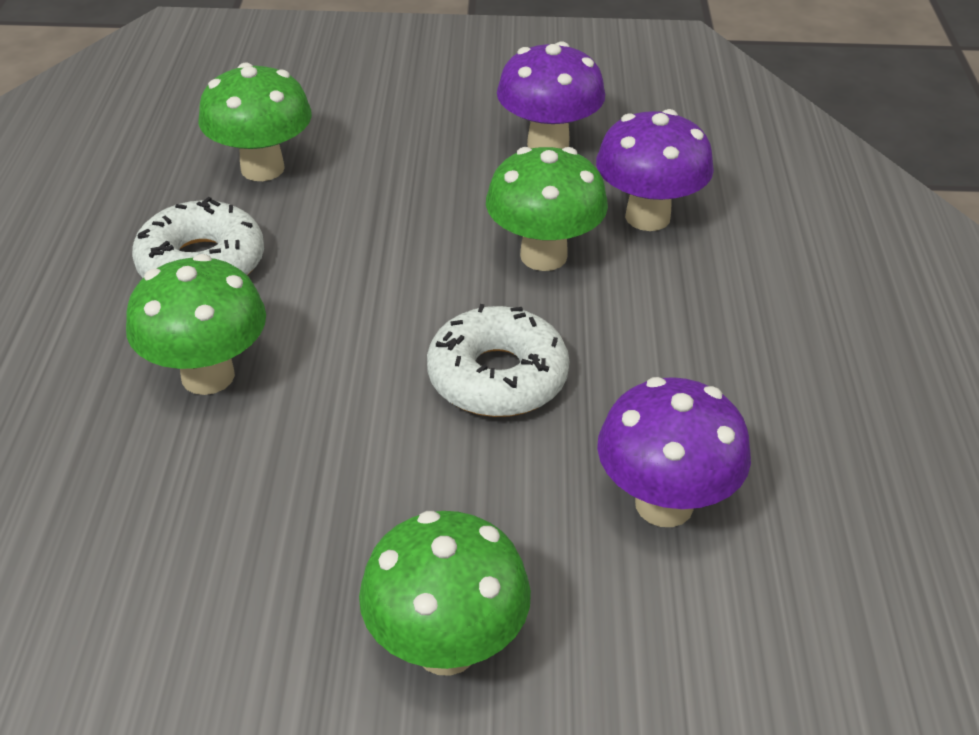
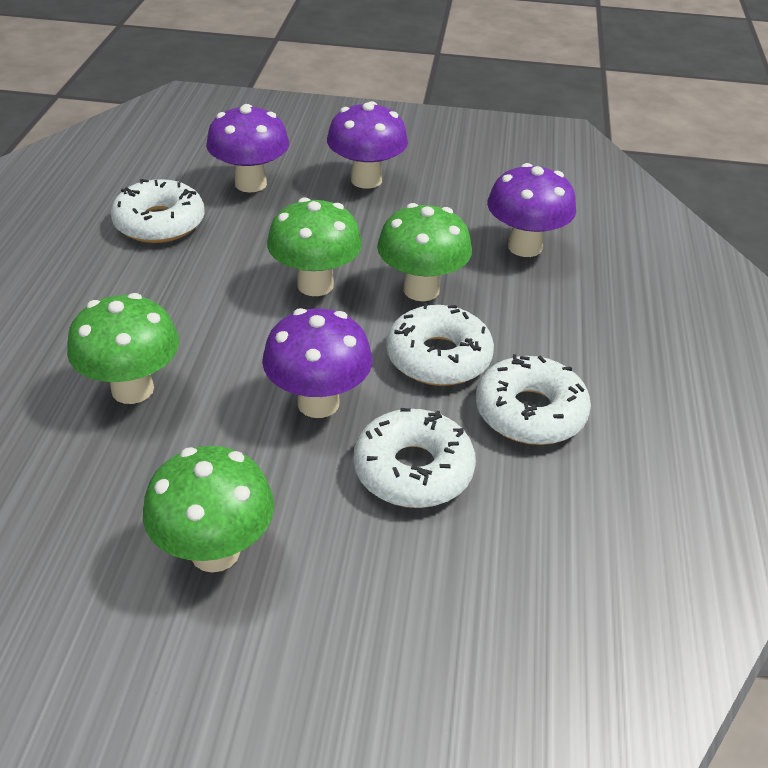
purple mushroom: [497,41,605,149] [596,109,714,231] [597,377,751,527] = 3 -> [206,104,289,193] [262,308,372,418] [327,101,408,189] [487,163,576,257] = 4
white donut: [132,197,264,278] [427,304,569,417] = 2 -> [110,179,204,243] [354,408,476,508] [386,303,494,386] [476,354,591,445] = 4

